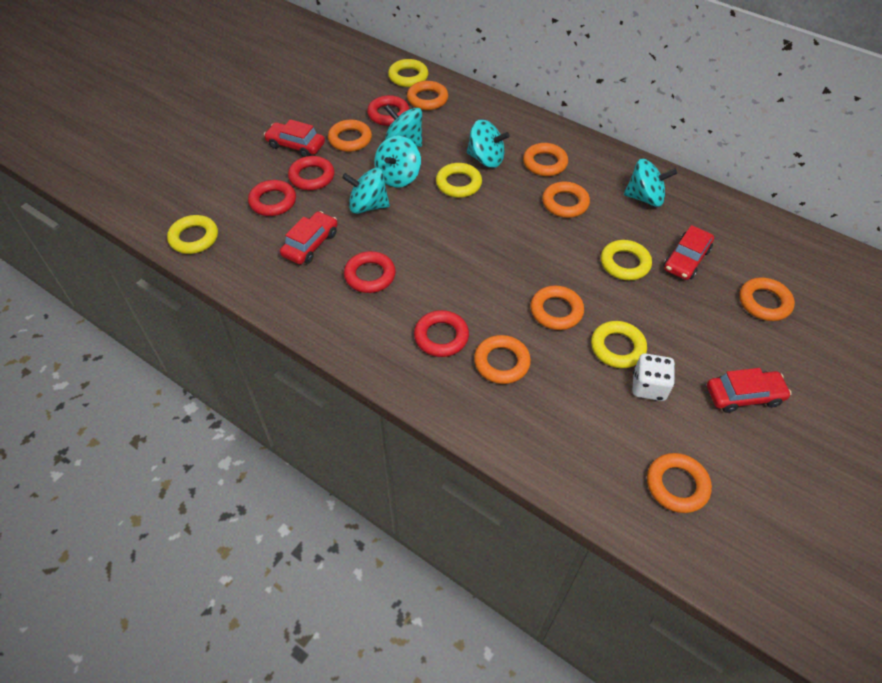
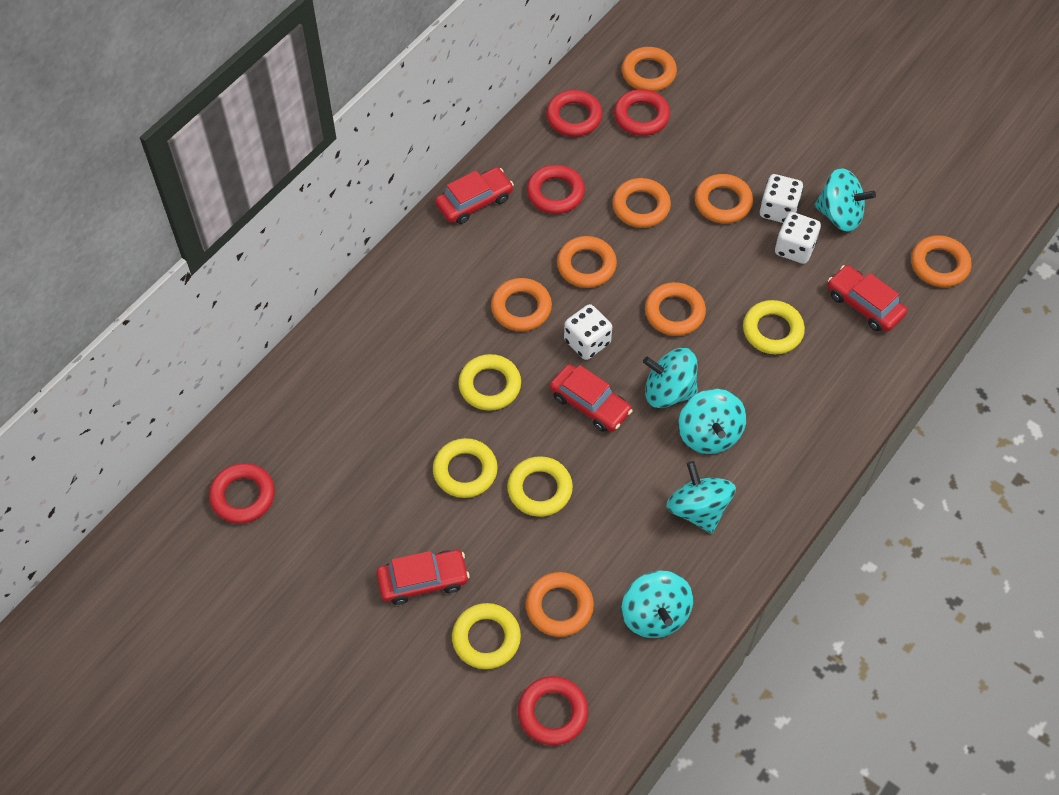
white dice: [633,353,675,401] = 1 -> [564,304,612,360] [760,174,803,223] [775,212,821,264] = 3

